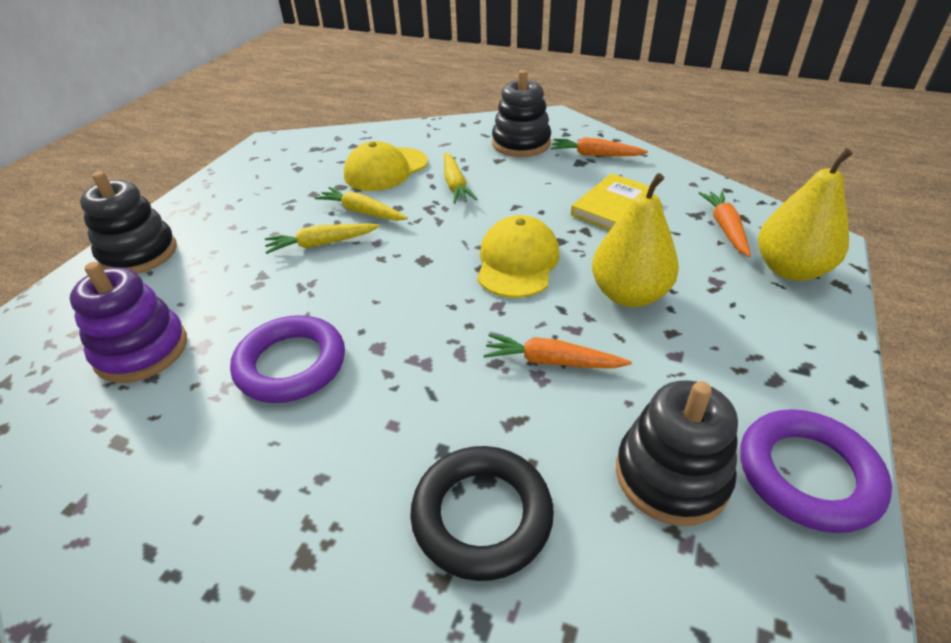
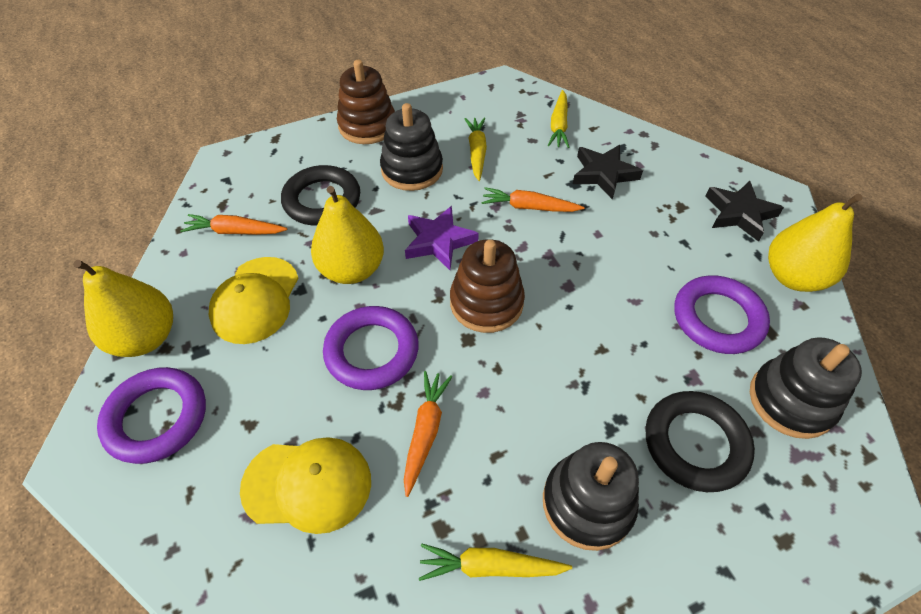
black ring: [410,446,554,581] = 1 -> [281,165,360,225] [645,391,755,492] = 2
black star: none = 0 -> [573,145,643,199] [705,181,784,242] = 2
brown stacking toy: none = 0 -> [337,60,395,144] [450,239,525,333] = 2
purple ring: [230,315,345,403] [740,409,892,533] = 2 -> [97,367,206,464] [323,306,419,390] [675,275,770,354] = 3
purple stacking toy: [70,262,187,383] = 1 -> none = 0
purple star: none = 0 -> [405,206,479,270] = 1
yellow book: [571,173,656,230] = 1 -> none = 0
yellow pear: [592,173,679,307] [758,148,853,281] = 2 -> [73,260,173,357] [311,186,384,284] [768,194,863,292] = 3

